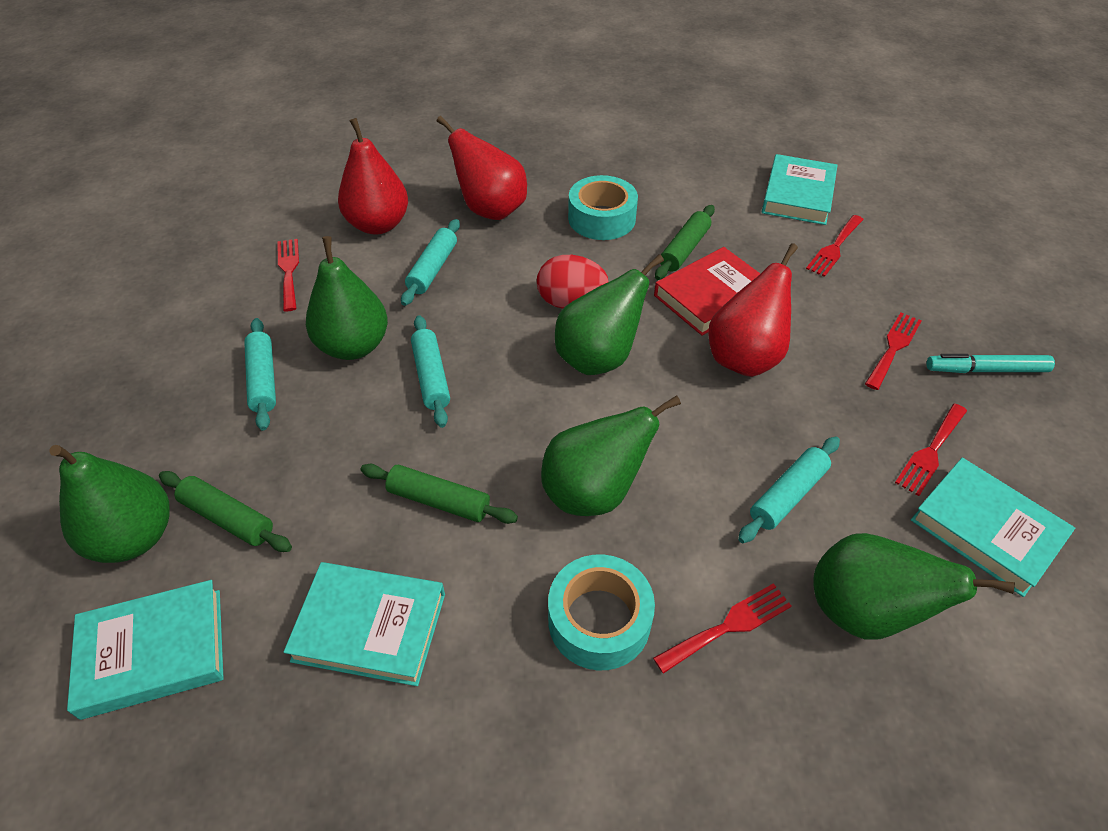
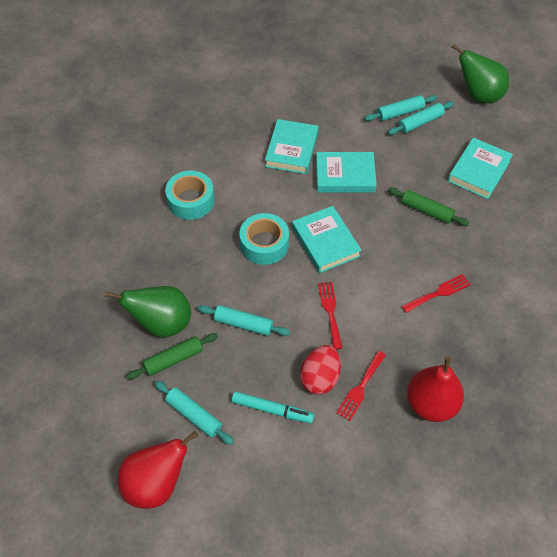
green pear: [49,445,170,563] [306,236,388,360] [541,395,681,516] [555,254,664,375] [813,533,1015,640] = 5 -> [104,286,191,338] [451,44,509,103] = 2
green rolling pin: [159,471,292,552] [360,464,518,524] [655,205,715,280] = 3 -> [126,333,218,380] [388,188,469,226] = 2
red book: [654,247,760,336] = 1 -> none = 0
red fork: [277,239,299,311] [653,583,791,674] [806,215,864,277] [865,312,922,390] [895,404,967,496] = 5 -> [318,282,342,350] [336,351,386,421] [402,274,471,313] = 3
red pear: [338,118,408,235] [437,116,527,220] [708,243,798,377] = 3 -> [118,431,198,509] [407,357,464,422] = 2

